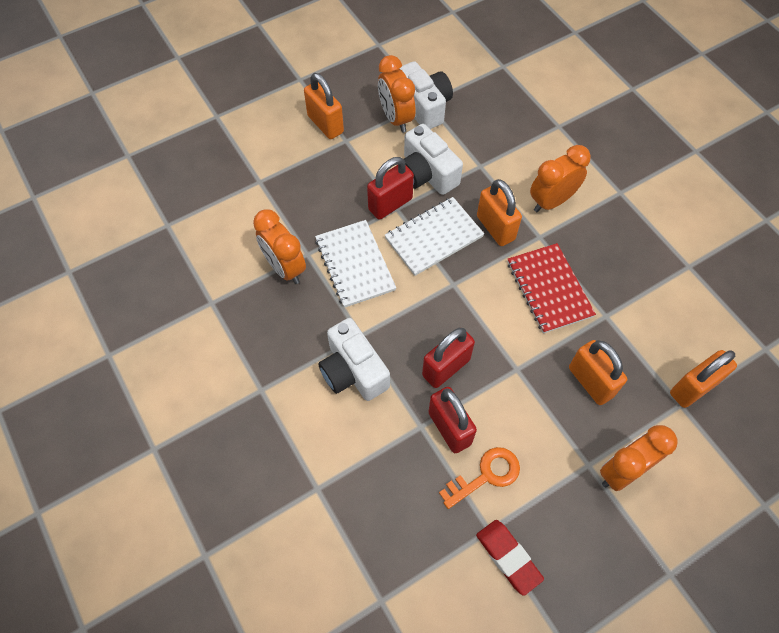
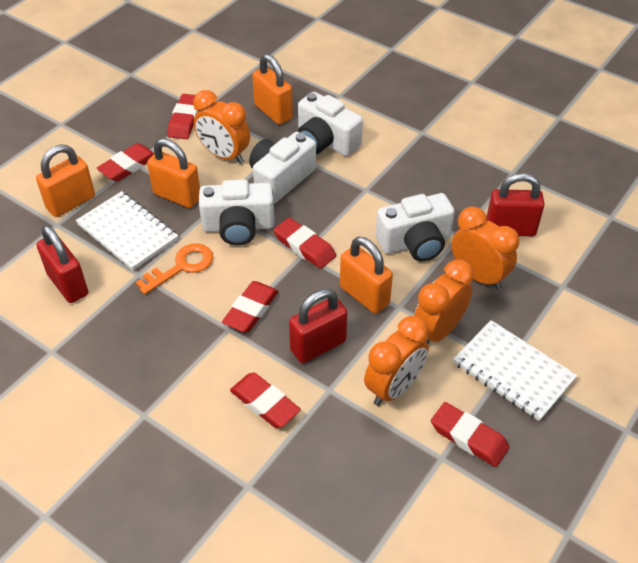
red eraser: [476,520,544,596] = 1 -> [96,143,154,182] [167,94,200,139] [222,281,278,332] [230,373,301,428] [274,218,336,269] [431,402,509,467] = 6
red notebook: [507,243,596,334] = 1 -> none = 0
white camera: [318,318,390,401] [399,61,453,129] [404,124,463,195] = 3 -> [199,179,274,245] [249,132,316,204] [297,92,363,156] [376,193,455,261] = 4

